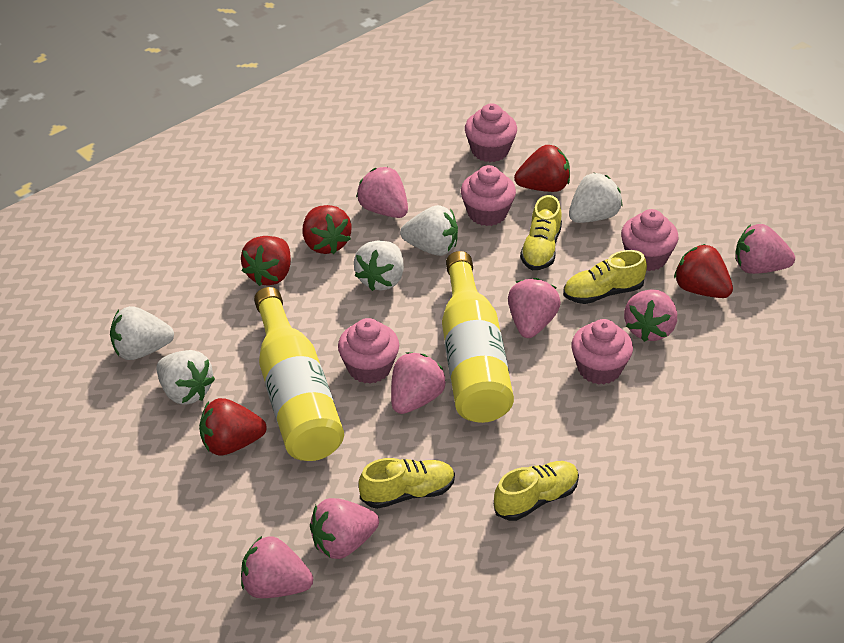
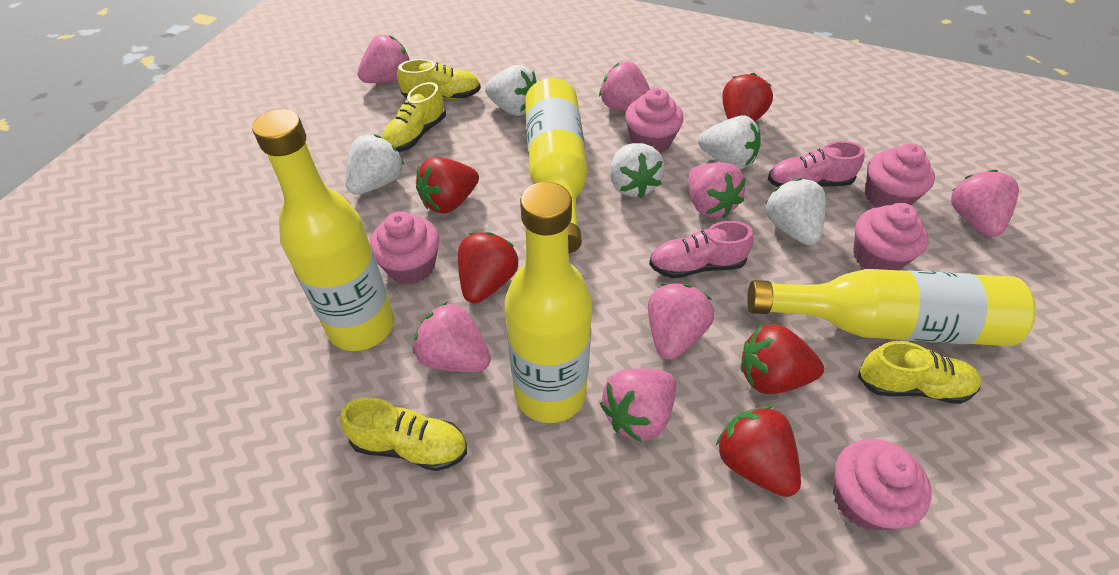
pink shoe: none = 0 -> [649,221,754,278] [768,141,865,187] = 2
yellow bottle: [254,287,344,461] [442,251,514,423] = 2 -> [252,109,394,351] [505,182,592,423] [525,78,588,253] [747,269,1036,346] = 4

